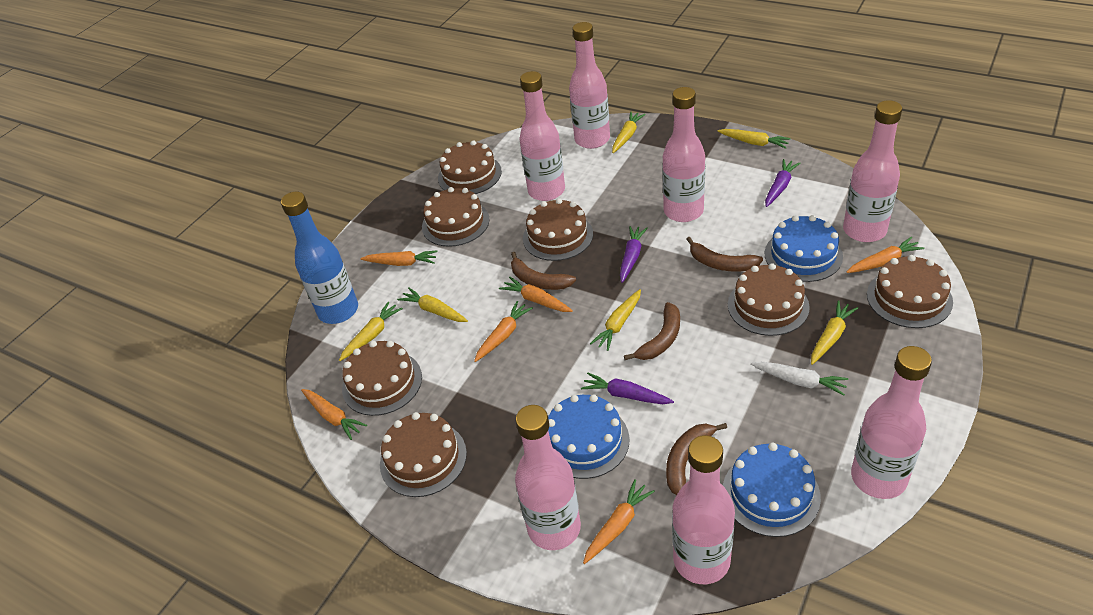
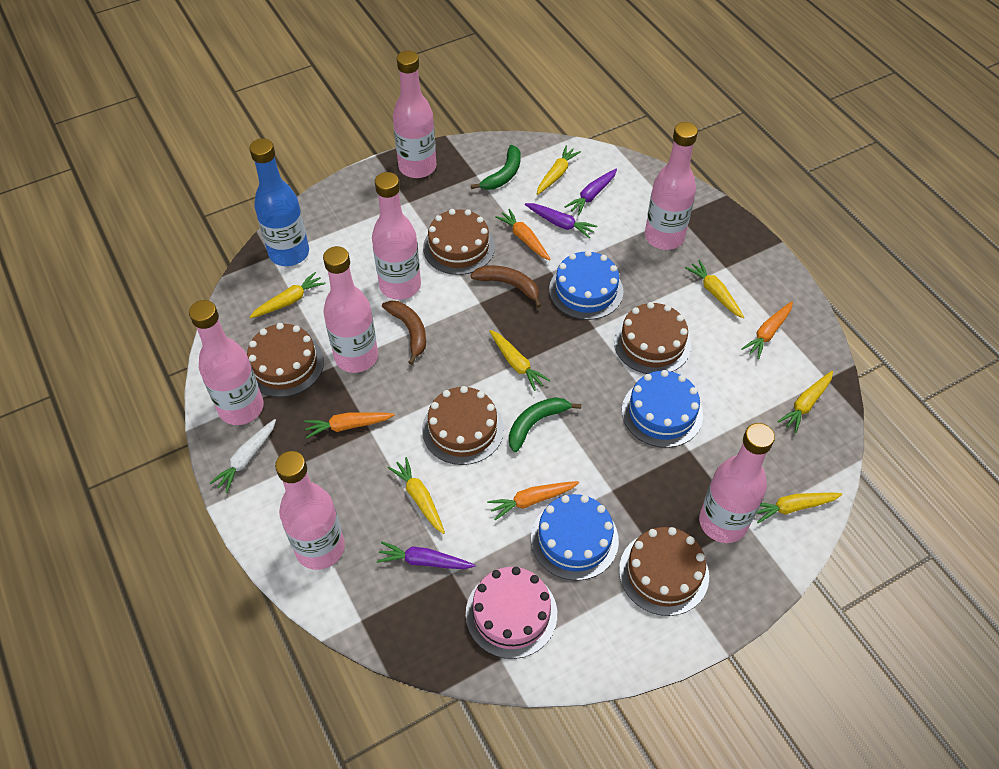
brown banana: [511,252,576,290] [624,302,680,360] [666,423,727,495] [686,237,763,272] = 4 -> [382,301,426,365] [471,265,541,308] = 2
brown cake: [342,341,422,416] [380,412,467,497] [422,187,490,247] [438,140,502,194] [523,198,593,261] [728,263,810,336] [867,255,953,328] = 7 -> [247,323,324,397] [422,386,504,465] [423,209,495,275] [614,302,691,374] [619,527,709,616] = 5
green banana: none = 0 -> [471,145,521,190] [509,397,581,452] = 2
orange carrot: [301,389,367,440] [360,251,437,266] [474,301,533,362] [499,277,573,312] [583,479,655,564] [847,237,925,273] = 6 -> [304,412,395,439] [487,481,579,520] [495,209,551,260] [741,301,793,359] = 4
pink cake: none = 0 -> [466,567,557,659] = 1
yellow carrot: [339,302,403,361] [397,288,468,322] [590,289,641,351] [612,112,646,153] [718,129,791,149] [811,300,858,365] = 6 -> [249,272,326,318] [388,457,445,534] [489,330,550,391] [537,146,581,195] [685,260,744,318] [756,493,843,523] [777,371,833,433] = 7

